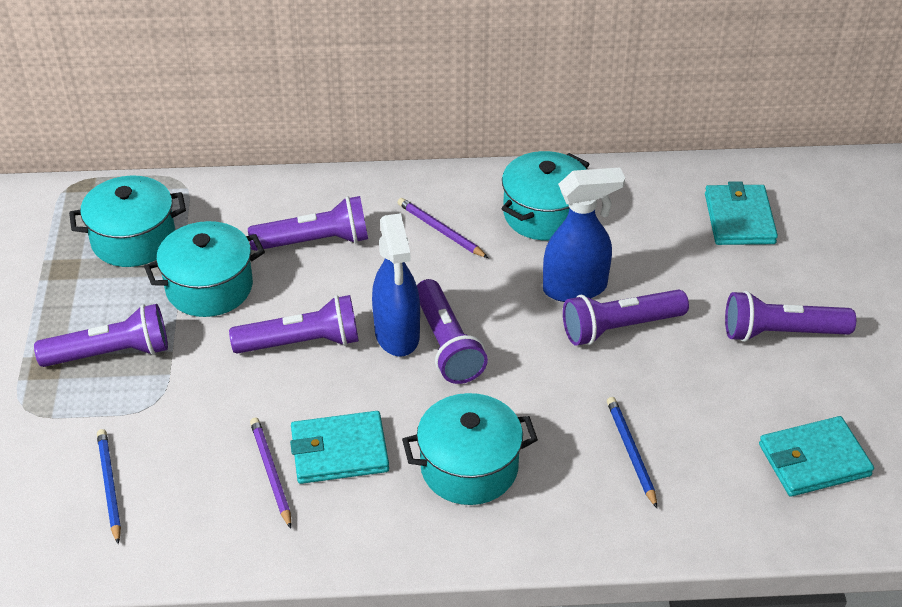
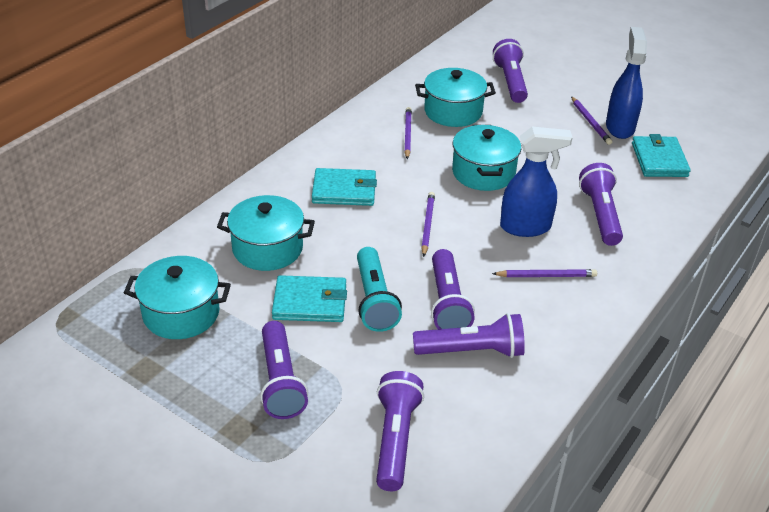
blue pencil: [97,429,121,544] [607,397,657,508] = 2 -> none = 0
purple pencil: [250,418,291,529] [397,198,488,258] = 2 -> [404,107,412,159] [421,192,435,257] [492,269,597,277] [571,96,612,145] = 4
turquoise flashlight: none = 0 -> [357,247,402,332] = 1

